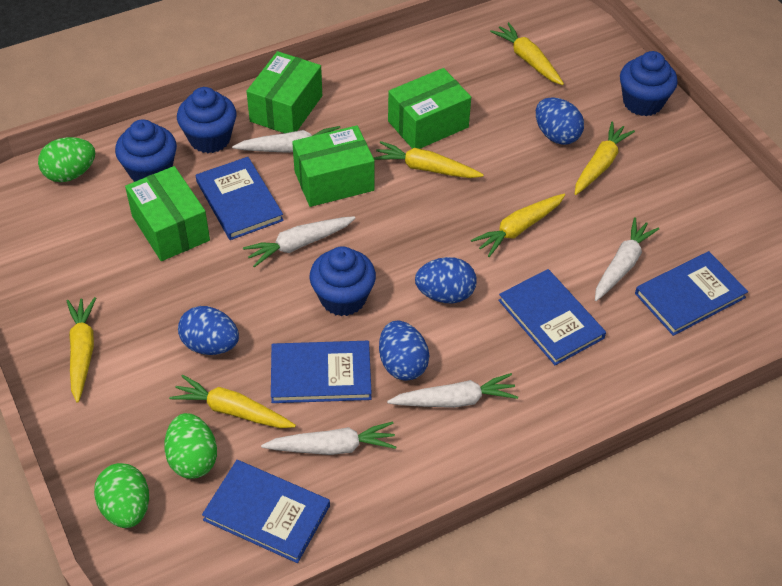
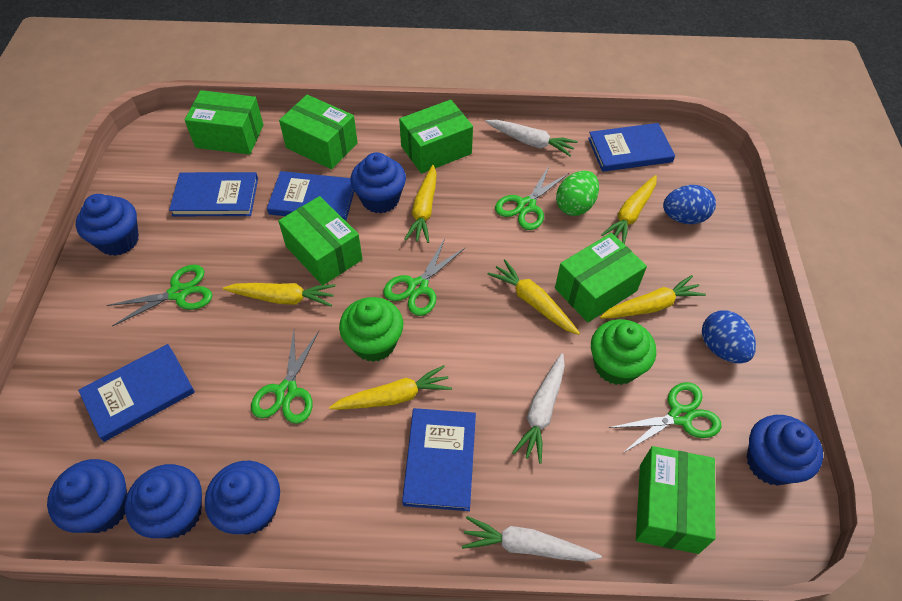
blue cupcake: [115,119,177,182] [177,87,236,153] [310,246,376,316] [620,51,678,116] = 4 -> [47,459,127,533] [76,194,139,256] [125,464,202,538] [205,461,280,535] [350,152,406,214] [747,415,823,486] = 6
blue egg: [178,306,239,355] [379,321,429,381] [415,257,477,303] [536,97,584,145] = 4 -> [663,185,716,224] [702,310,756,364] = 2
green box: [125,166,210,261] [246,51,322,133] [292,126,375,207] [388,68,471,149] = 4 -> [185,90,263,155] [278,196,363,285] [279,95,358,169] [399,100,473,174] [555,233,647,322] [636,446,715,554] = 6
green cupcake: none = 0 -> [339,297,403,362] [591,319,656,385] = 2
green egg: [38,137,95,182] [94,463,149,528] [164,413,217,479] = 3 -> [556,171,599,216] = 1
green scissors: none = 0 -> [107,265,212,326] [251,330,319,424] [383,239,465,316] [495,166,569,230] [608,382,722,454] = 5
white carrot: [232,126,340,153] [243,216,356,267] [261,421,396,455] [387,373,518,408] [595,217,659,301] = 5 -> [462,516,602,562] [485,120,578,156] [512,353,565,463] = 3

